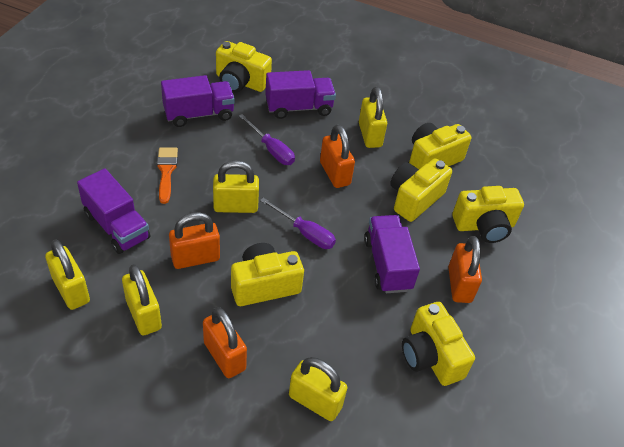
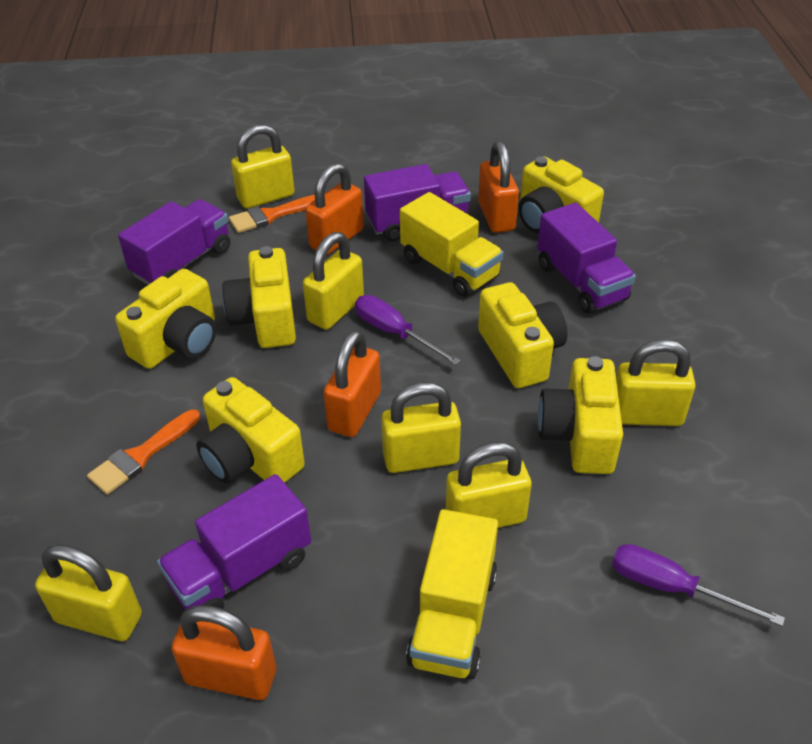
orange brush: [157,147,178,204] = 1 -> [87,409,200,495] [229,195,315,233] = 2
yellow padlock: [45,239,90,310] [122,264,162,335] [213,160,259,213] [289,357,348,421] [359,87,387,148] = 5 -> [35,544,142,641] [231,124,295,209] [303,232,364,330] [381,382,461,473] [446,442,532,528] [616,339,696,426] = 6
yellow truck: none = 0 -> [400,192,504,297] [406,509,498,679] = 2

